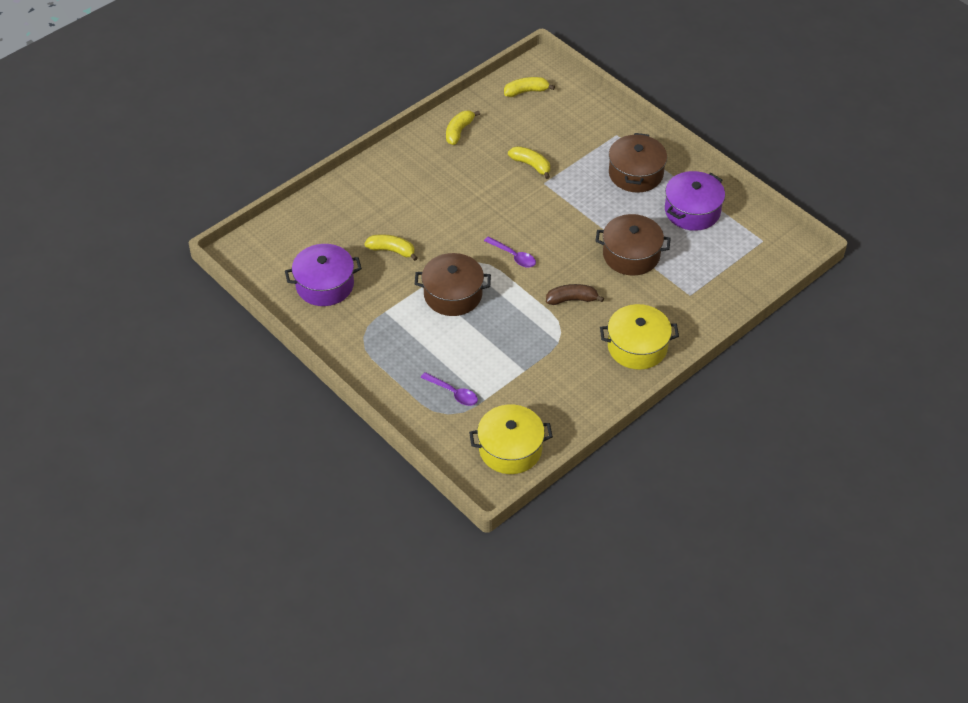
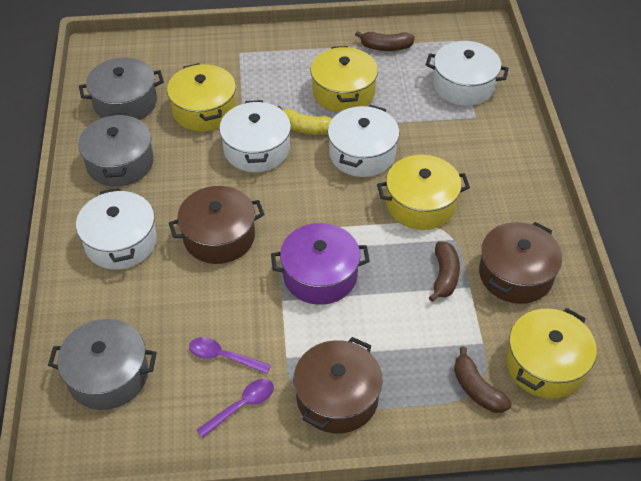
brown banana: [546,284,604,305] = 1 -> [355,31,415,51] [429,242,460,302] [454,347,512,413] = 3
grey pot: none = 0 -> [48,319,157,410] [78,113,154,187] [79,58,164,120] = 3
purple pot: [285,244,362,306] [665,171,725,231] = 2 -> [271,223,370,305] = 1
white pot: none = 0 -> [76,188,157,270] [219,100,291,172] [328,105,399,177] [426,41,509,106] = 4
yellow banana: [364,234,418,261] [446,110,480,145] [504,77,555,97] [508,146,550,179] = 4 -> [277,106,332,135] = 1
yellow pot: [469,404,553,474] [600,304,679,370] = 2 -> [167,63,236,131] [311,46,378,112] [377,155,470,230] [506,308,597,399] = 4

